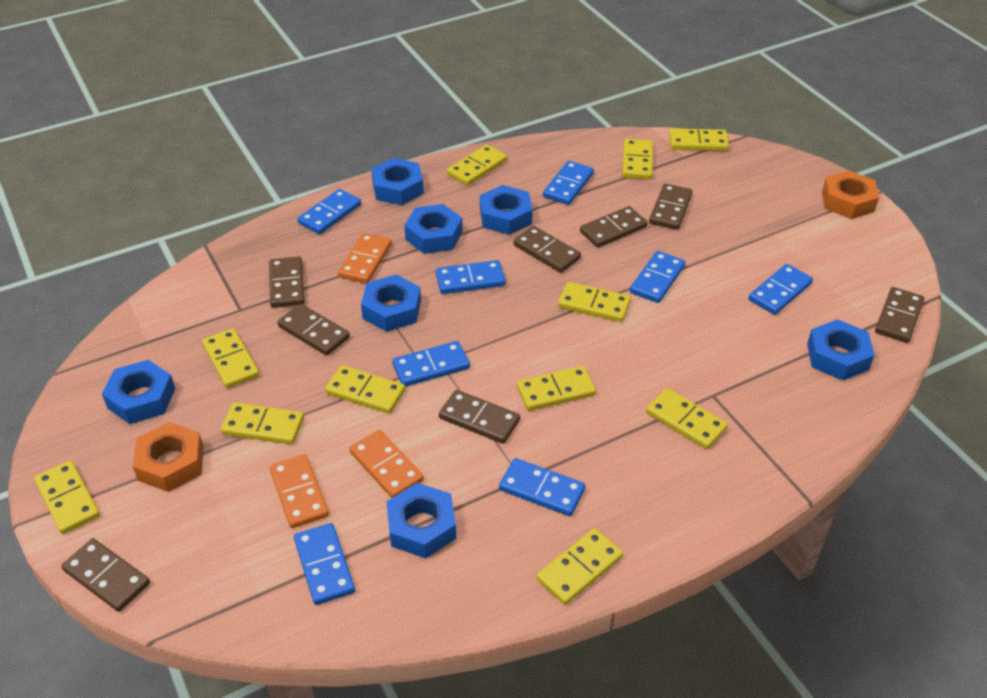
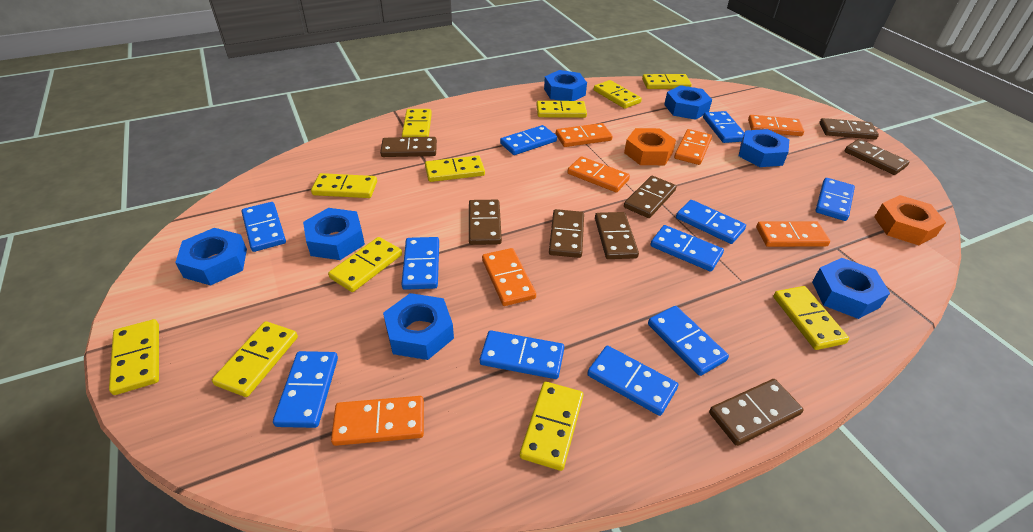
blue domino: [294,523,355,605] [298,189,361,235] [392,341,470,387] [436,260,506,294] [499,458,585,516] [543,161,594,205] [630,251,685,303] [748,264,813,315] = 8 -> [242,202,286,252] [273,351,338,428] [402,237,439,290] [480,330,564,379] [500,125,557,155] [587,346,678,416] [648,306,729,376] [650,225,724,272] [676,200,746,244] [703,111,745,143] [815,178,855,221] = 11
orange domino: [270,454,329,528] [338,233,392,283] [349,430,424,498] = 3 -> [331,396,424,446] [482,248,536,306] [556,123,613,147] [567,156,630,192] [674,129,712,165] [748,115,804,136] [756,221,830,247] = 7

